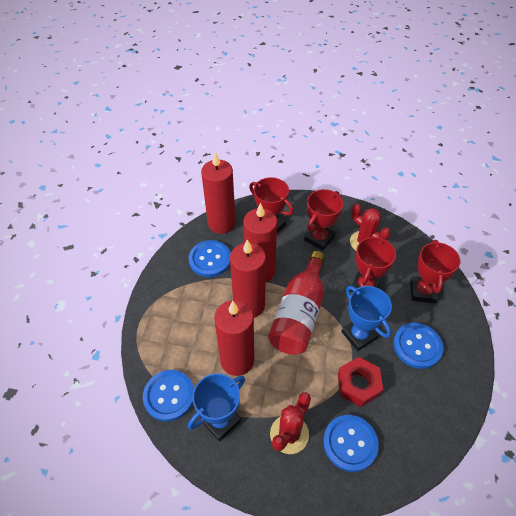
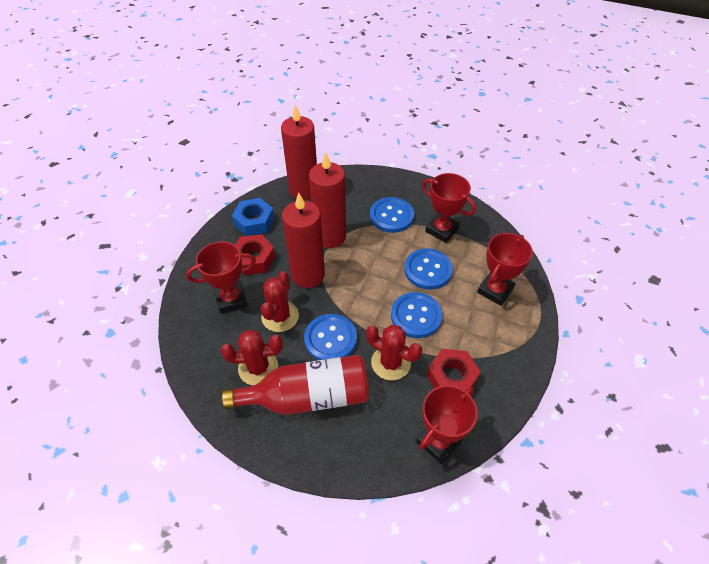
blue nut: none = 0 -> [232,198,275,236] = 1
blue trophy: [188,373,245,441] [341,286,392,351] = 2 -> none = 0
red cactus: [270,392,311,454] [350,204,391,251] = 2 -> [221,330,283,385] [261,271,299,332] [366,325,422,381] = 3
red candle: [201,152,236,234] [214,300,254,376] [230,239,266,318] [243,203,277,283] = 4 -> [281,105,317,200] [282,193,325,288] [309,152,346,248] = 3
red nut: [338,357,383,407] = 1 -> [235,234,276,275] [427,349,480,391] = 2

